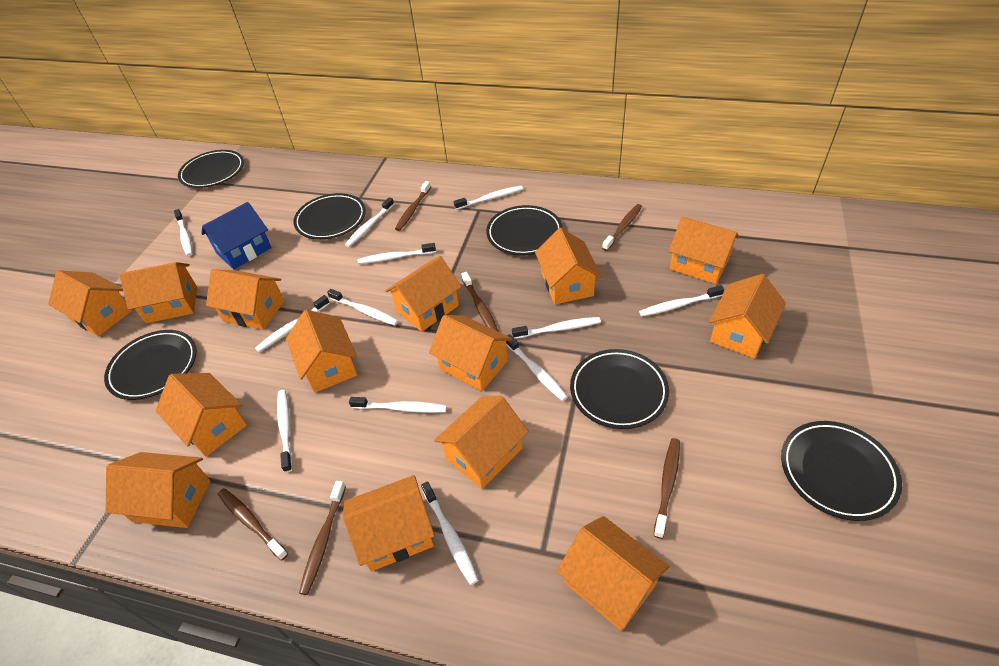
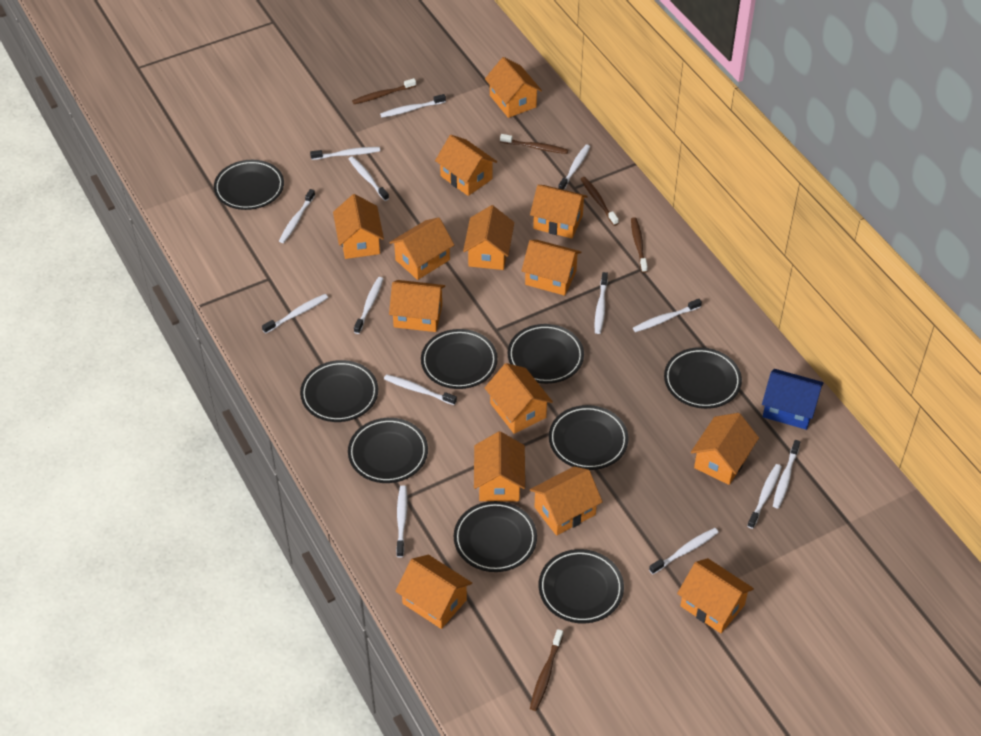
black plate: [104,330,197,400] [178,150,244,188] [293,193,366,239] [486,205,563,255] [570,349,669,429] [781,421,902,521] = 6 -> [214,160,284,210] [300,360,378,422] [348,418,428,483] [421,329,498,389] [454,501,537,572] [508,324,584,384] [539,549,624,623] [549,405,629,470] [664,347,742,409] = 9
brown toothbrush: [218,488,288,561] [299,481,346,595] [395,181,431,231] [461,272,498,331] [602,204,642,251] [654,438,680,539] = 6 -> [352,78,416,104] [500,134,568,154] [530,629,563,711] [581,177,619,226] [631,217,648,273] = 5
white toothbrush: [174,209,193,256] [255,295,330,352] [277,390,292,473] [327,289,398,326] [345,197,394,247] [349,397,447,413] [358,243,436,264] [421,482,479,585] [454,186,523,210] [506,334,568,401] [512,317,601,339] [639,285,724,317] = 12 -> [262,294,328,334] [279,189,315,243] [310,147,380,160] [349,156,389,201] [354,277,383,334] [380,94,446,118] [384,374,457,405] [396,485,408,558] [558,144,590,190] [595,272,608,334] [633,299,702,332] [649,528,719,574] [747,464,782,529] [773,440,800,508] = 14

